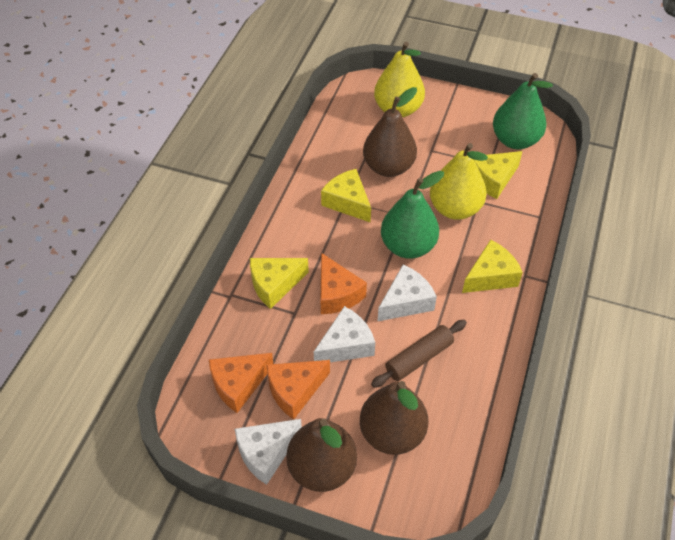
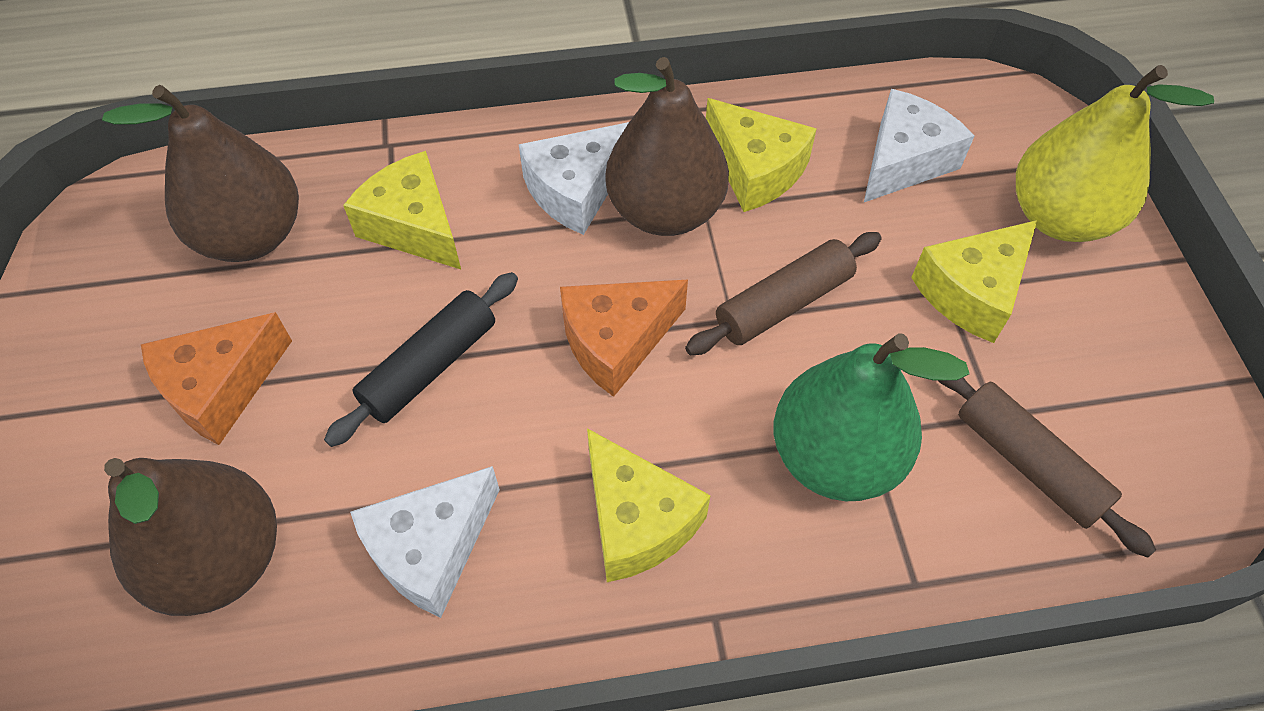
black rolling pin: none = 0 -> [324,272,518,447] = 1
brown rolling pin: [371,320,467,388] = 1 -> [685,232,882,355] [938,377,1156,558] = 2
green pear: [381,171,444,259] [493,73,553,149] = 2 -> [774,333,970,501] = 1
orange cheese: [209,353,273,413] [266,360,330,420] [320,253,367,314] = 3 -> [141,312,292,445] [560,280,688,397] = 2
yellow pear: [374,42,425,117] [430,143,488,220] = 2 -> [1016,65,1214,242] = 1

